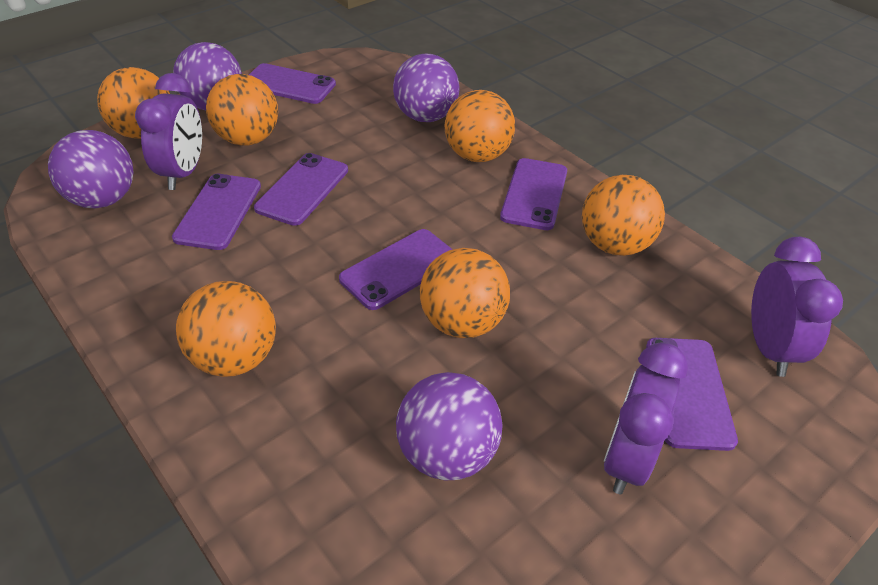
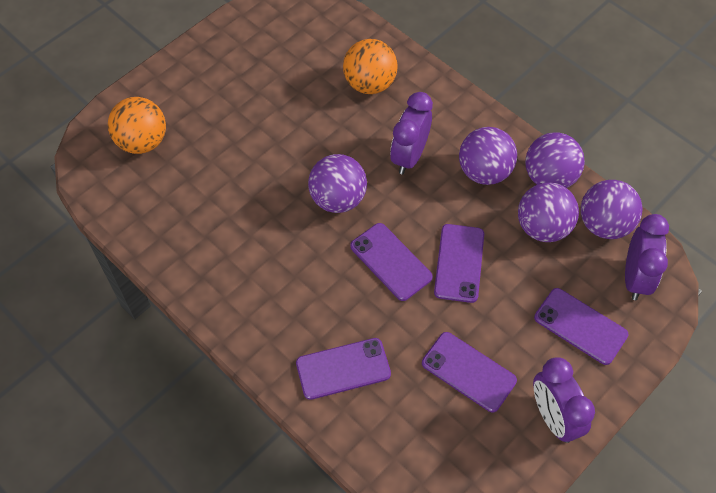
orange ball: [97,67,170,139] [176,281,276,377] [206,74,278,146] [420,248,510,338] [445,90,515,162] [582,175,665,256] = 6 -> [108,97,166,154] [343,39,398,94] = 2
purple ball: [48,130,134,208] [173,42,242,110] [393,54,460,122] [396,372,503,481] = 4 -> [308,154,367,213] [459,127,517,185] [518,182,579,242] [525,132,585,188] [581,180,643,239] = 5
purple phone: [172,174,261,250] [249,63,336,104] [254,153,348,226] [339,229,453,310] [500,158,567,230] [646,338,738,451] = 6 -> [296,338,391,400] [350,223,433,301] [422,332,517,412] [434,224,484,303] [534,288,629,365] = 5

